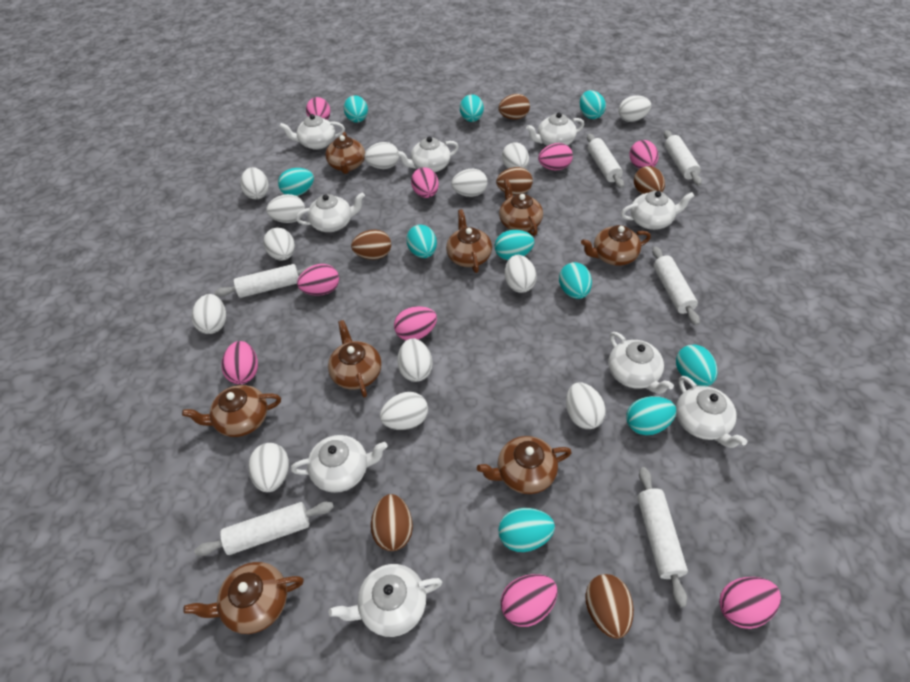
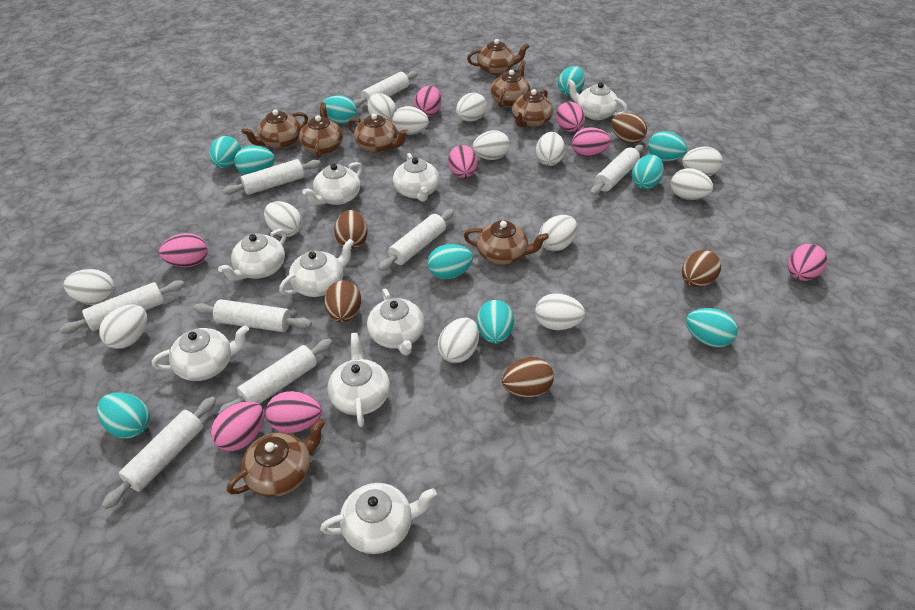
brown egg: [351,230,391,260] [371,494,413,551] [496,167,533,195] [498,94,530,120] [585,574,634,639] [634,166,665,194] = 6 -> [324,280,361,322] [334,210,368,249] [502,357,554,397] [611,113,647,144] [682,250,721,287] = 5
pink egg: [222,341,258,384] [297,264,339,296] [306,97,330,120] [394,306,437,341] [411,167,439,198] [501,574,558,627] [538,143,573,170] [629,140,659,169] [719,577,781,629] = 9 -> [159,233,207,267] [211,401,264,451] [266,391,322,433] [414,86,441,117] [448,145,478,178] [556,102,585,132] [572,127,611,157] [788,244,827,281] = 8
white rolling pin: [194,502,334,556] [214,264,313,298] [587,134,624,188] [637,467,688,607] [652,246,700,326] [664,130,702,186] = 6 -> [60,280,185,334] [102,397,216,509] [193,299,312,332] [218,339,333,414] [223,159,321,195] [353,71,418,108] [378,209,454,271] [590,145,643,195] = 8

